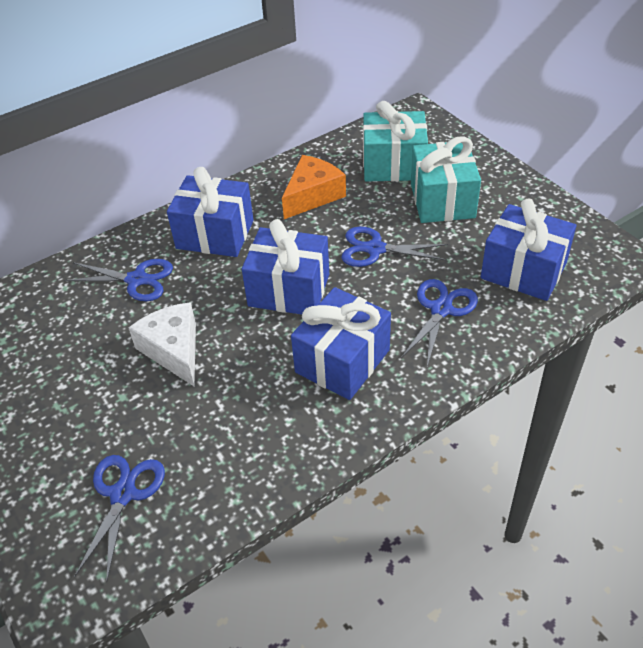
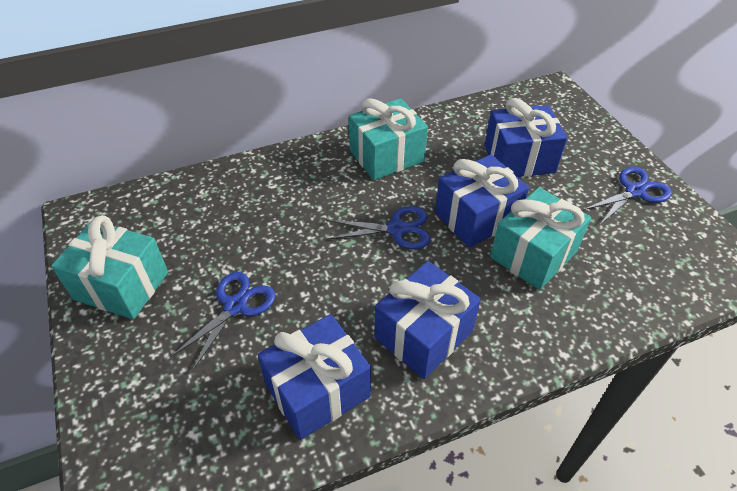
blue scissors: [64,259,173,301] [74,455,165,583] [342,227,448,267] [401,279,478,366] = 4 -> [170,272,275,372] [327,206,431,249] [581,167,672,225] = 3
orange cheese: [282,155,346,219] = 1 -> none = 0
turquoise gift: [363,101,428,182] [411,136,481,223] = 2 -> [51,215,168,319] [349,98,428,180] [490,187,591,290] = 3
white cheese: [128,302,196,387] = 1 -> none = 0

